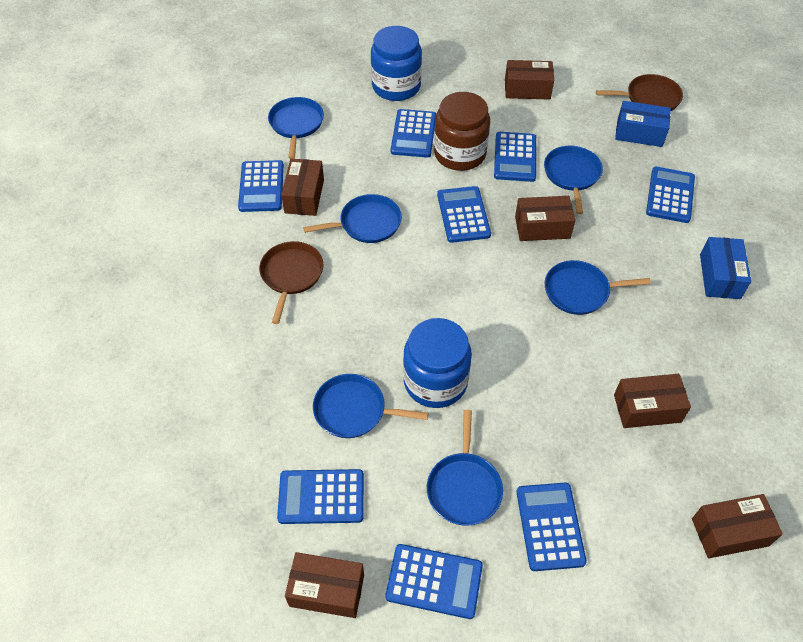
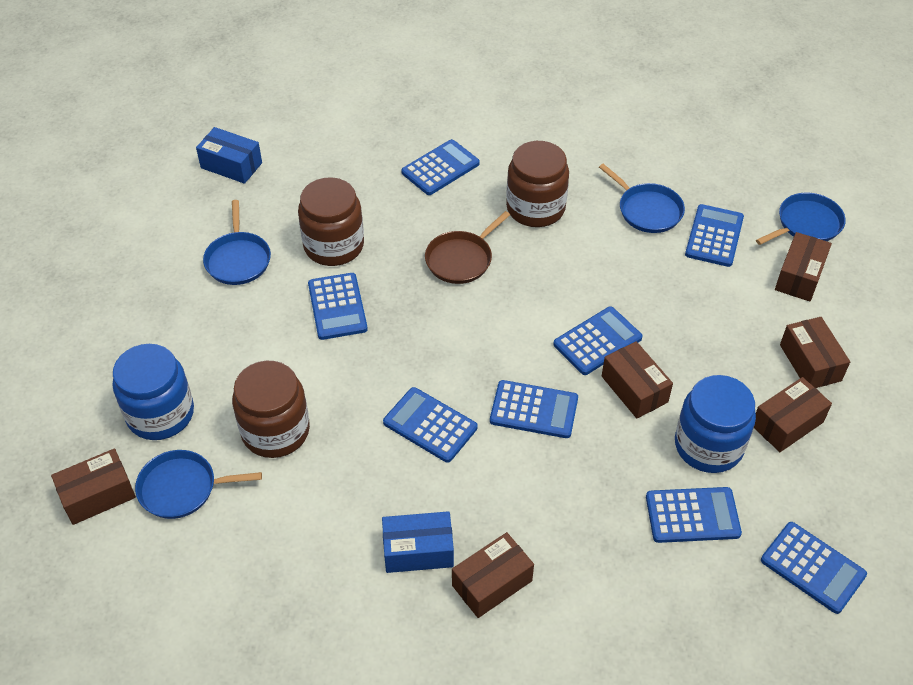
blue pan: [268,97,324,159] [303,194,402,243] [313,374,428,438] [427,410,503,525] [544,146,603,214] [544,260,651,315] = 6 -> [135,450,262,519] [203,200,271,285] [599,164,685,233] [756,193,846,245] = 4
brown jar: [434,92,490,171] = 1 -> [232,361,310,458] [298,177,364,266] [506,141,569,227] = 3
brown pan: [259,241,323,324] [596,74,683,111] = 2 -> [425,211,510,284] = 1

